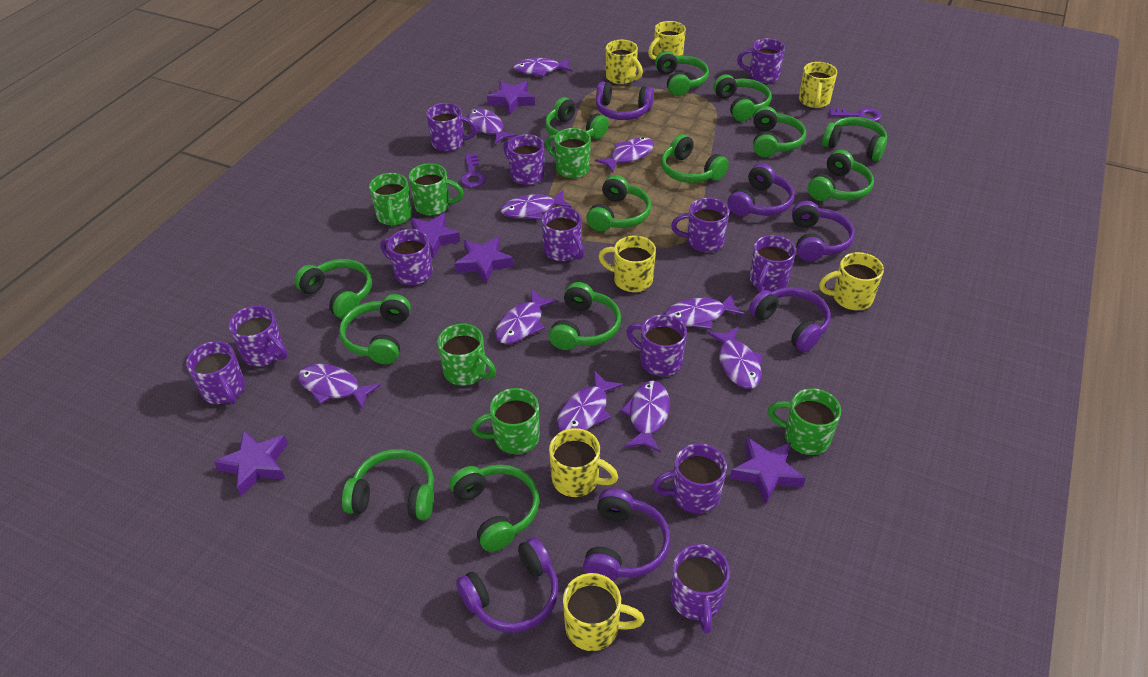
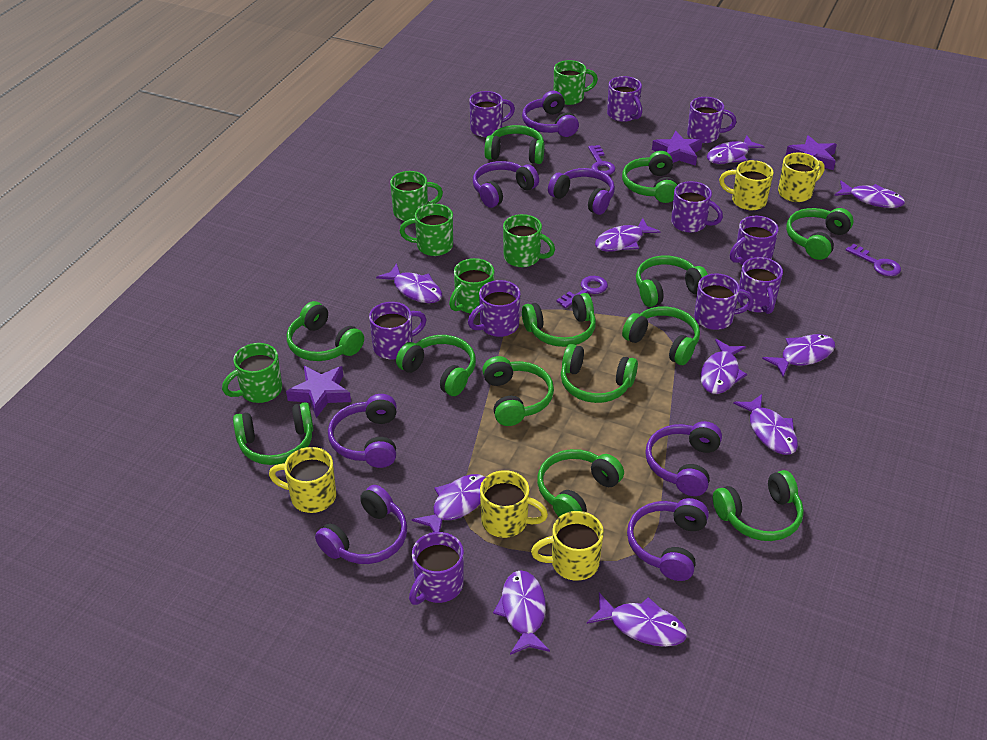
purple headphones: [456,537,559,633] [583,488,670,581] [596,81,654,120] [728,163,794,216] [749,287,831,352] [792,201,855,261] = 6 -> [315,485,407,564] [328,394,397,468] [473,161,539,208] [522,91,579,137] [548,168,615,215] [627,498,709,581] [645,421,722,496] = 7
purple key: [461,154,486,187] [829,108,881,122] = 2 -> [556,276,608,308] [588,145,615,175] [846,244,901,276] = 3
purple mug: [186,341,245,404] [229,306,287,366] [380,229,433,285] [426,103,477,151] [503,134,545,185] [542,206,584,261] [627,315,687,376] [653,443,727,513] [670,544,730,634] [671,198,729,252] [737,38,785,83] [750,235,796,292] = 12 -> [369,302,427,360] [409,532,464,605] [468,280,521,337] [469,91,515,137] [607,76,642,122] [671,181,723,233] [687,97,737,143] [694,273,754,330] [730,216,779,265] [738,257,783,314] = 10
purple star: [213,430,288,496] [410,213,460,259] [454,237,514,284] [487,81,535,114] [730,438,806,504] = 5 -> [286,366,351,418] [652,131,703,166] [786,135,837,170] = 3
yellow mug: [549,428,618,497] [563,573,644,651] [598,236,656,292] [606,40,643,84] [648,21,686,60] [799,62,837,108] [819,252,884,310] = 7 -> [269,447,336,513] [480,470,548,538] [531,511,604,581] [719,160,773,210] [778,153,825,202] = 5

